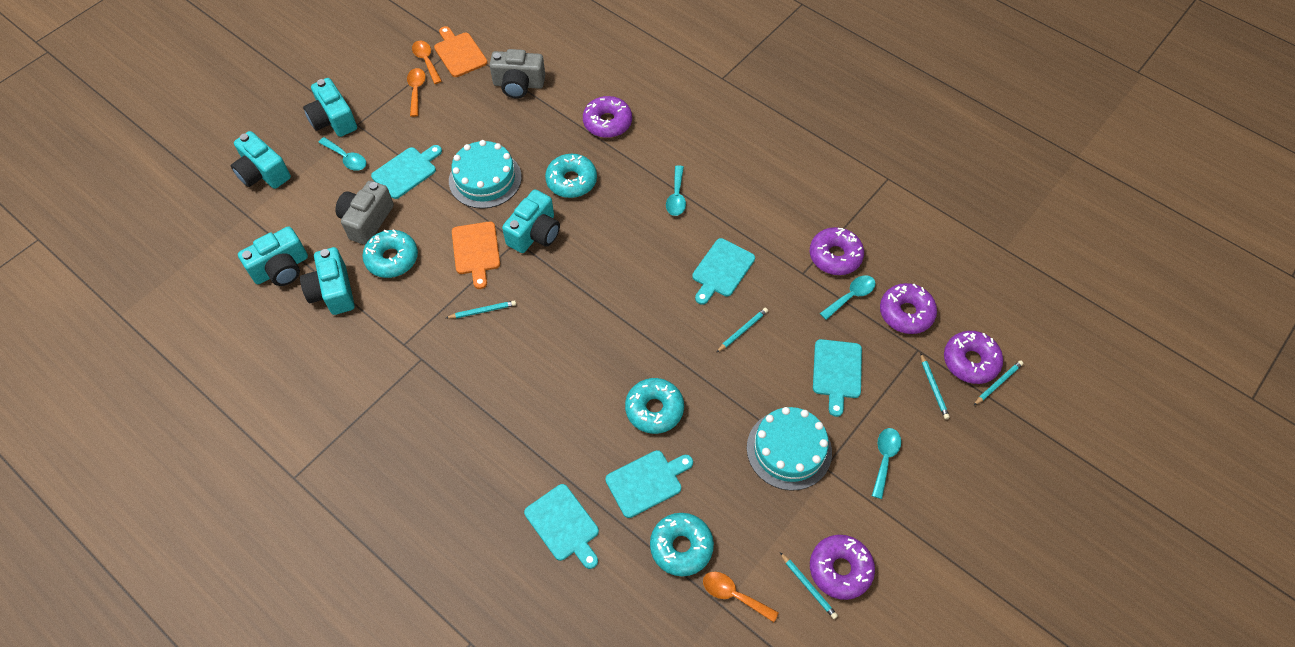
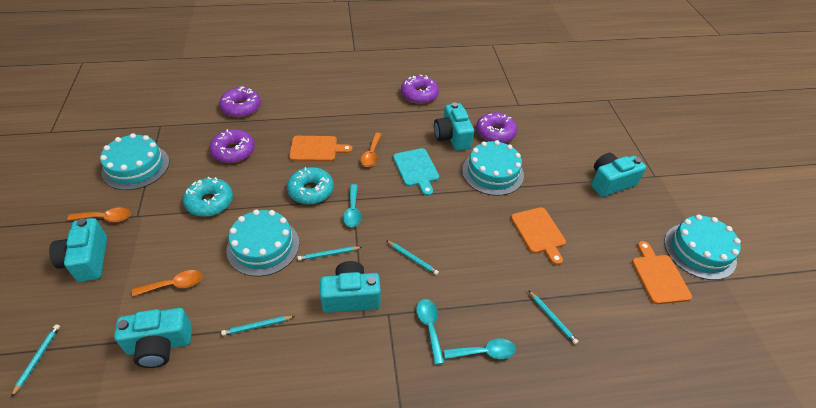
grey camera: [335,181,394,245] [490,49,545,99] = 2 -> none = 0
orange cutting board: [434,26,488,77] [452,222,500,289] = 2 -> [289,136,353,162] [511,207,566,265] [632,241,692,304] = 3
purple donut: [583,96,632,138] [810,227,864,275] [810,535,875,600] [880,283,937,334] [944,331,1003,384] = 5 -> [209,129,255,163] [219,87,261,117] [401,74,439,104] [476,112,517,143] = 4
turquoise cake: [449,140,522,209] [747,407,832,491] = 2 -> [100,133,169,190] [226,209,299,276] [462,140,524,196] [664,215,741,280] = 4
turquoise cutting board: [371,145,442,199] [524,484,599,569] [605,450,693,518] [692,238,755,305] [813,339,862,417] = 5 -> [393,148,439,196] = 1
turquoise donut: [362,229,418,278] [545,154,597,198] [625,378,684,434] [650,513,714,576] = 4 -> [183,177,233,217] [287,167,334,204] = 2
turquoise spoon: [318,137,366,171] [666,165,686,216] [820,275,876,320] [872,428,901,499] = 4 -> [343,184,362,227] [416,299,444,365] [444,339,516,359] = 3

